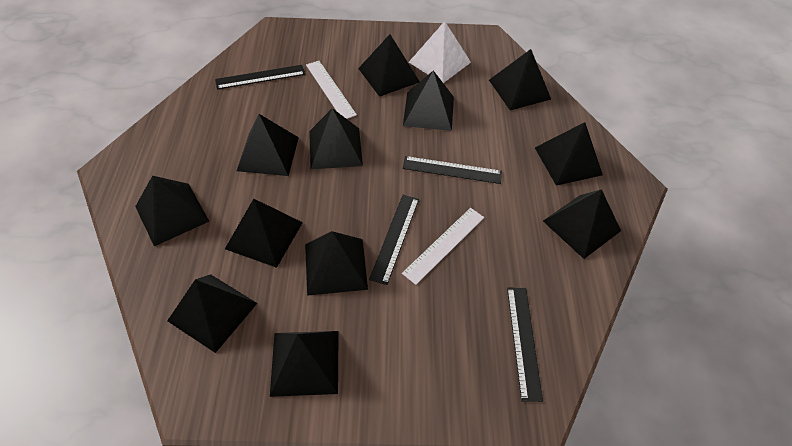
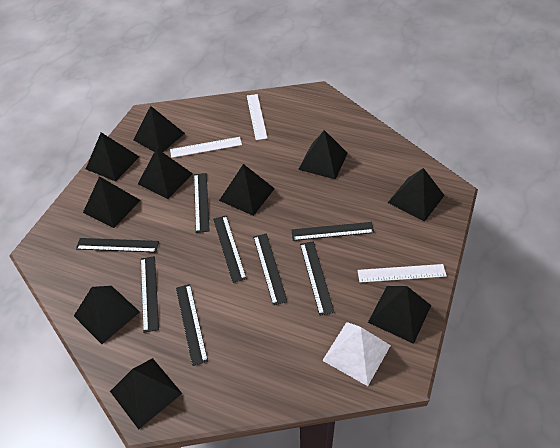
black pyramid: [135,176,209,246] [167,274,257,353] [225,199,303,268] [237,114,299,176] [270,331,339,397] [305,231,368,296] [309,108,363,169] [358,34,420,97] [403,70,454,131] [489,49,551,110] [535,122,603,186] [543,189,621,259] = 12 -> [74,286,140,344] [83,176,141,228] [86,132,139,182] [110,358,182,430] [133,106,185,152] [138,148,193,199] [219,164,275,216] [298,130,348,180] [368,286,431,344] [388,168,445,221] = 10
black ruler: [215,65,305,90] [369,195,419,285] [403,156,502,184] [507,288,543,402] = 4 -> [76,238,159,253] [141,256,159,333] [176,284,208,366] [194,173,210,233] [213,216,247,283] [253,233,288,305] [291,222,374,241] [300,241,334,316] = 8
white ruler: [306,61,357,119] [402,208,484,285] = 2 -> [170,137,242,158] [247,94,268,140] [357,264,447,283] = 3

